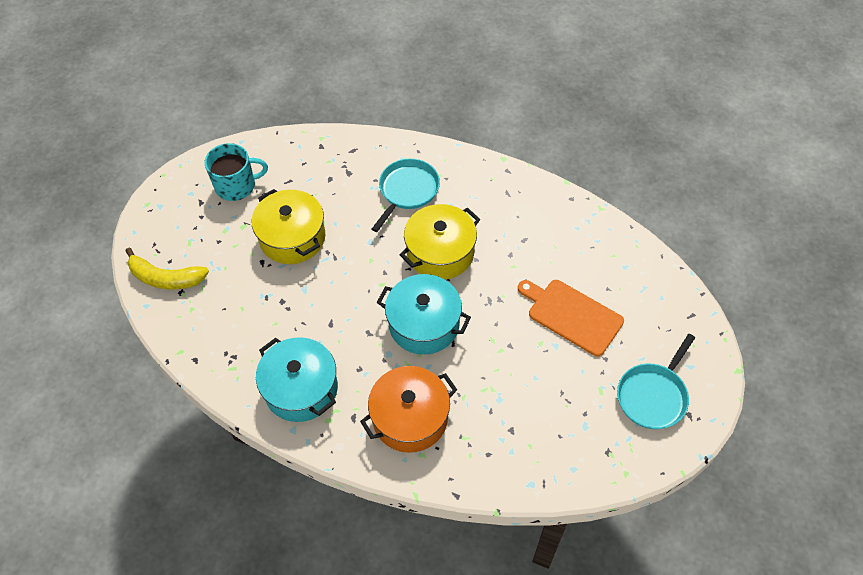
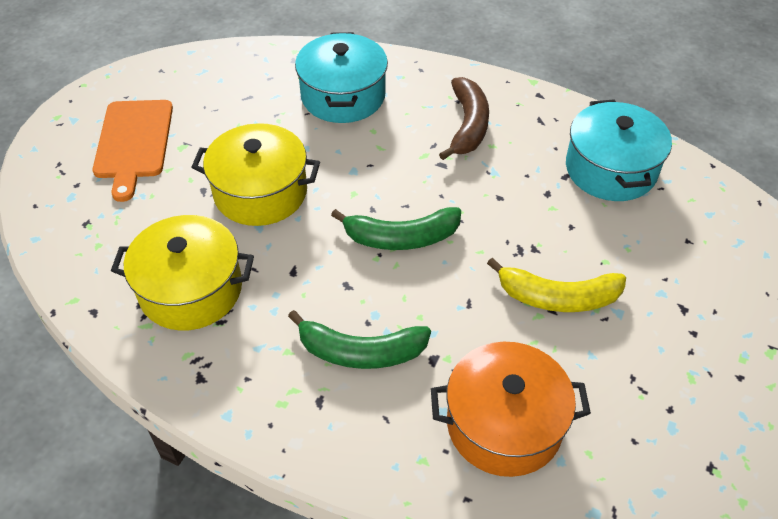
brown banana: none = 0 -> [439,77,489,160] = 1
green banana: none = 0 -> [288,310,431,369] [331,207,461,250] = 2
turquoise mug: [205,143,268,201] = 1 -> none = 0
turquoise pan: [372,159,440,232] [617,334,695,429] = 2 -> none = 0

